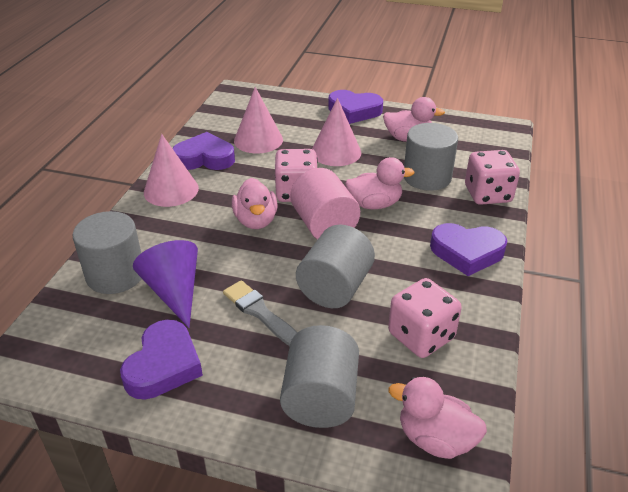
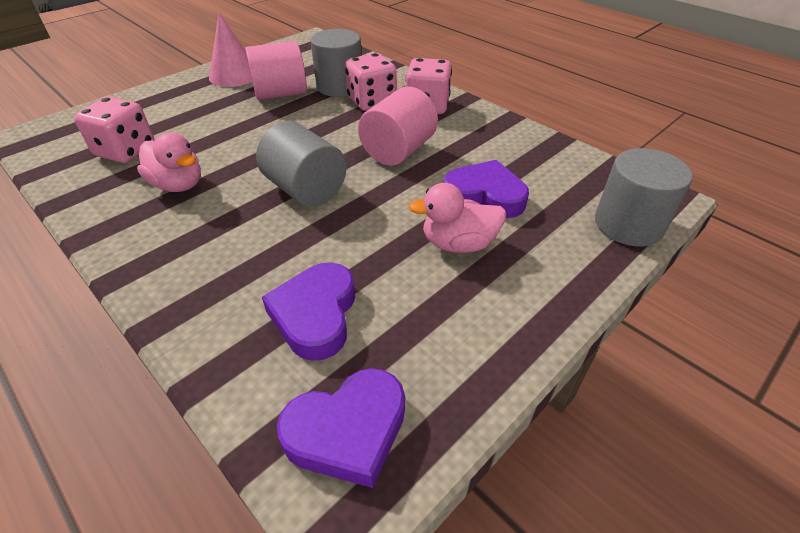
grey brush: [223,280,298,346] = 1 -> none = 0
grey cylinder: [72,211,142,294] [280,325,359,428] [296,225,375,308] [404,123,458,191] = 4 -> [256,121,347,207] [310,29,362,97] [595,148,693,246] = 3
pink cone: [144,134,199,207] [234,87,283,153] [312,98,361,166] = 3 -> [209,13,252,87] = 1
pink cylinder: [290,168,360,239] = 1 -> [245,41,307,100] [358,86,438,166] = 2
pink duck: [232,178,278,229] [345,157,414,209] [383,97,445,142] [389,377,487,459] = 4 -> [137,132,201,192] [409,183,506,253] = 2
purple cone: [133,240,198,328] = 1 -> none = 0
purple heart: [120,320,203,400] [172,132,235,170] [328,90,383,124] [430,223,507,276] = 4 -> [262,262,355,361] [277,368,405,488] [444,160,529,218] = 3

